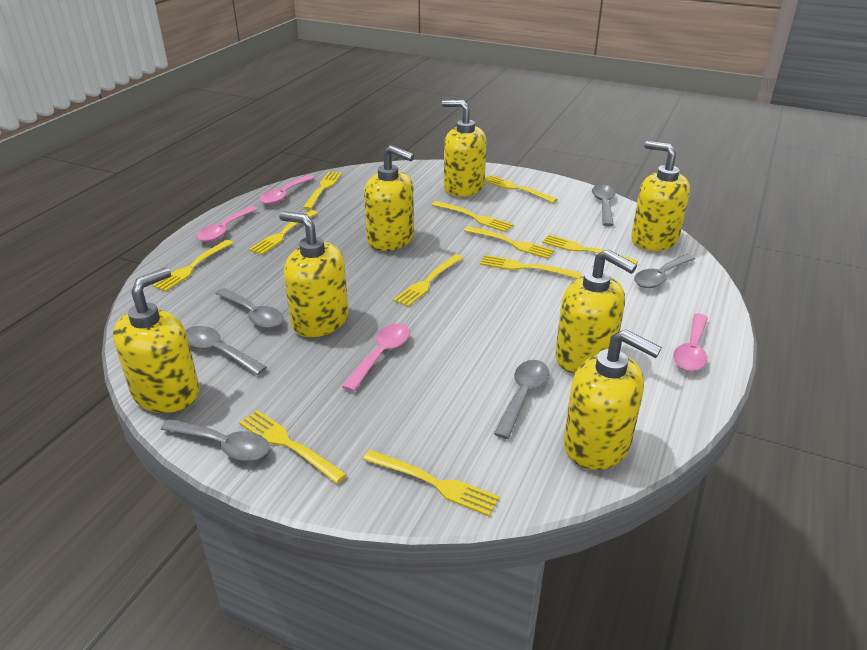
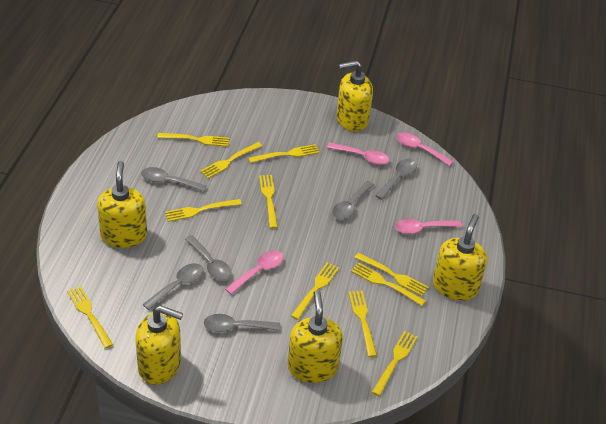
yellow soap dispenser: [113,267,200,413] [279,211,349,337] [364,145,414,251] [442,100,487,197] [555,249,637,374] [564,329,662,470] [631,141,690,251] = 7 -> [97,161,147,248] [135,305,183,385] [288,290,343,383] [336,61,373,131] [433,214,487,301] = 5

